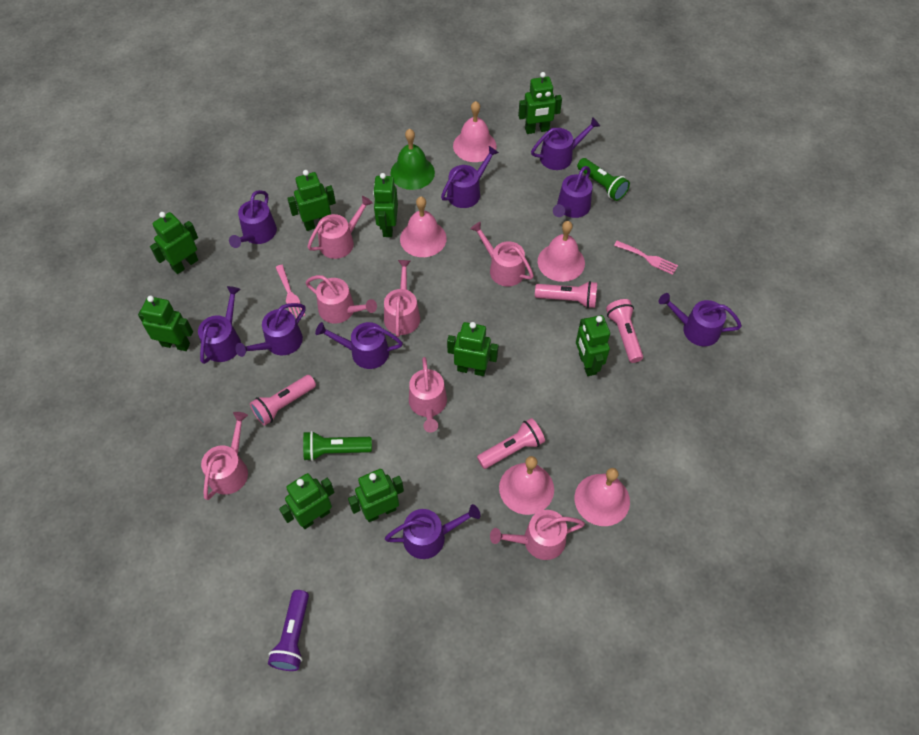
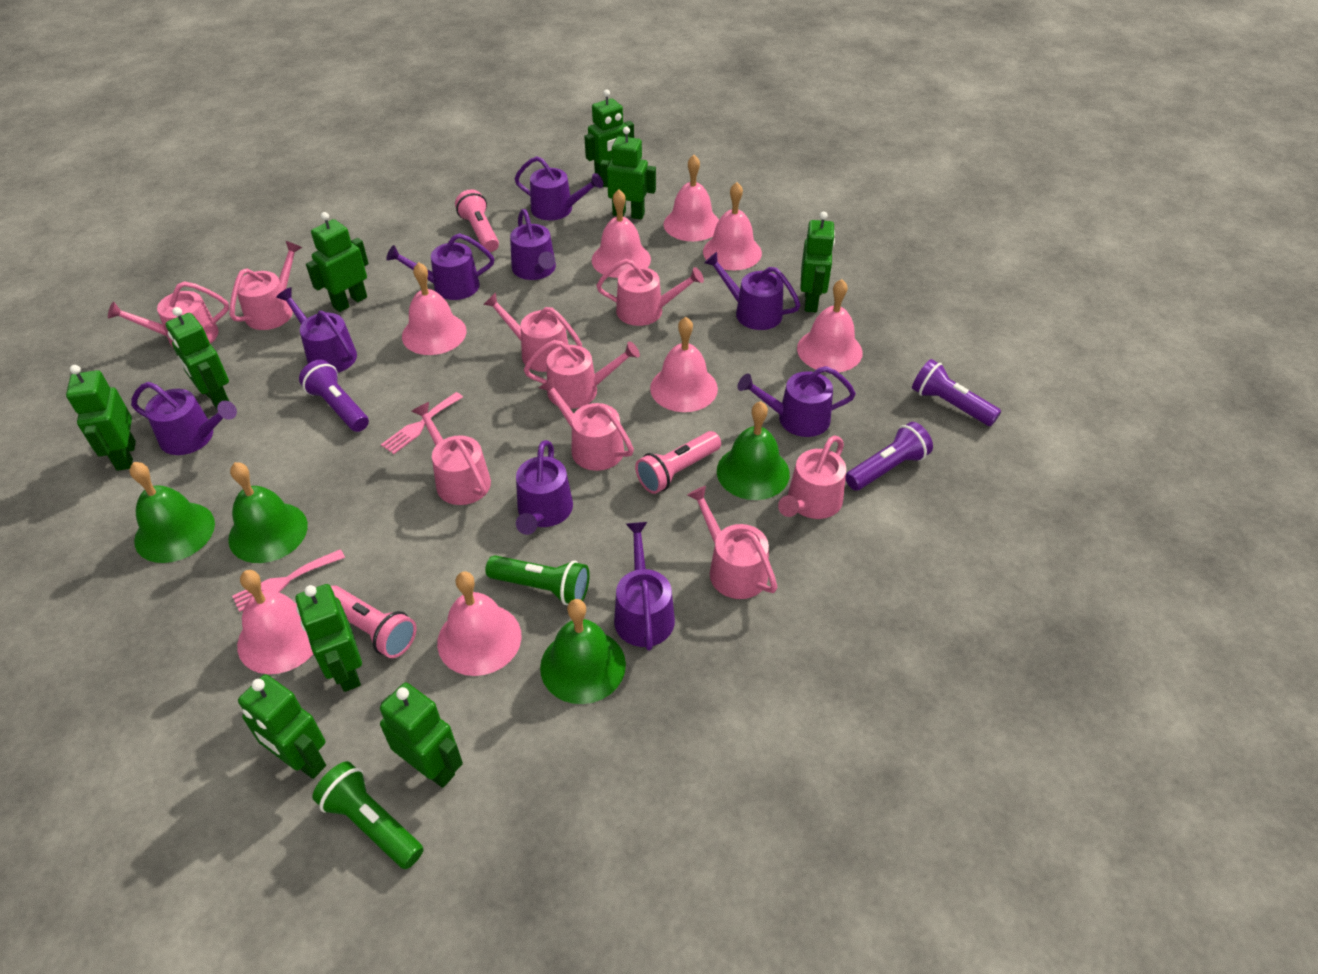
green bell: [390,129,435,190] = 1 -> [129,462,215,563] [228,462,308,563] [540,599,626,704] [717,401,790,500] = 4
pink bell: [400,196,447,257] [453,101,496,162] [499,456,554,515] [538,221,585,282] [574,468,630,526] = 5 -> [237,570,313,674] [402,262,466,355] [437,572,522,676] [592,189,651,278] [650,317,718,412] [663,155,719,241] [703,182,762,270] [797,279,863,372] = 8
pink flashlight: [250,375,316,426] [477,418,545,469] [535,281,597,308] [606,299,643,363] = 4 -> [331,586,416,658] [455,189,499,252] [635,431,721,494] = 3
pink watering can: [201,412,248,500] [305,275,377,324] [307,196,373,259] [384,260,420,337] [409,357,447,432] [470,222,534,286] [490,510,585,560] = 7 -> [108,281,229,347] [230,241,302,330] [412,402,491,505] [483,292,582,372] [524,340,640,409] [539,377,634,471] [596,259,704,326] [687,486,777,599] [778,435,846,519] = 9
purple flashlight: [268,590,309,671] = 1 -> [299,360,369,432] [845,422,933,491] [912,359,1001,426] = 3

